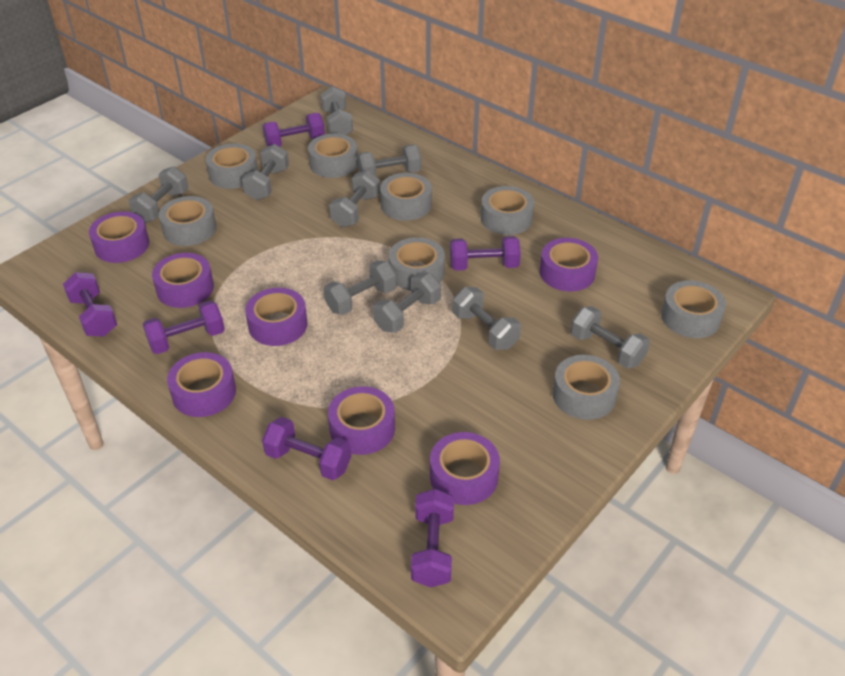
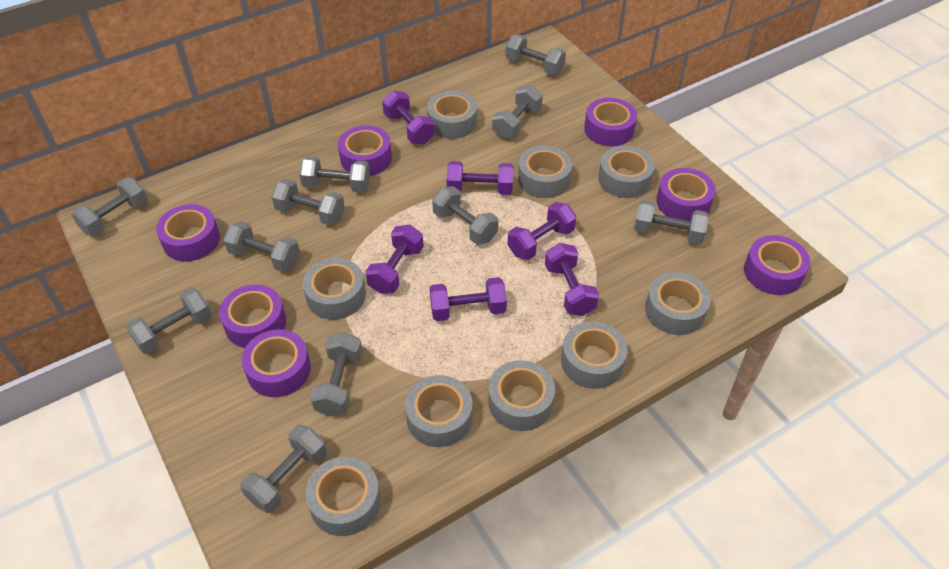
grey dumbbell: [129,166,189,223] [242,144,289,200] [321,87,353,135] [324,260,397,315] [329,170,380,227] [357,145,421,176] [373,273,441,333] [453,287,521,350] [570,306,650,369] = 9 -> [71,177,148,236] [126,288,212,354] [223,221,300,272] [240,425,327,513] [271,179,345,225] [299,156,370,193] [310,332,363,416] [432,186,498,245] [492,85,543,139] [506,34,566,75] [634,200,709,244] = 11
grey tape: [159,196,216,246] [206,144,258,189] [308,134,358,178] [380,173,432,221] [389,237,445,291] [481,186,534,235] [552,355,620,420] [661,280,726,338] = 8 -> [303,258,366,320] [305,457,381,536] [405,375,473,447] [427,91,477,139] [488,360,555,431] [518,146,572,198] [561,321,628,389] [598,146,655,198] [645,272,711,335] = 9

